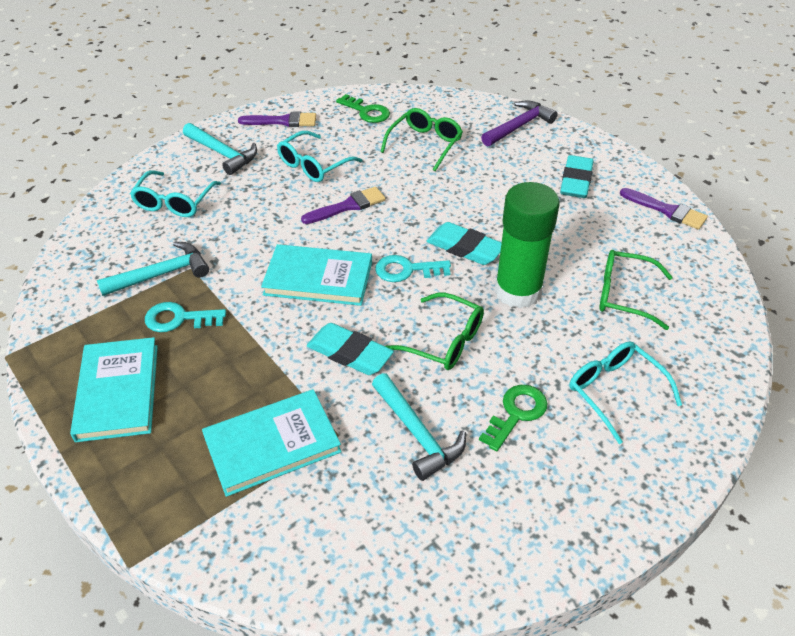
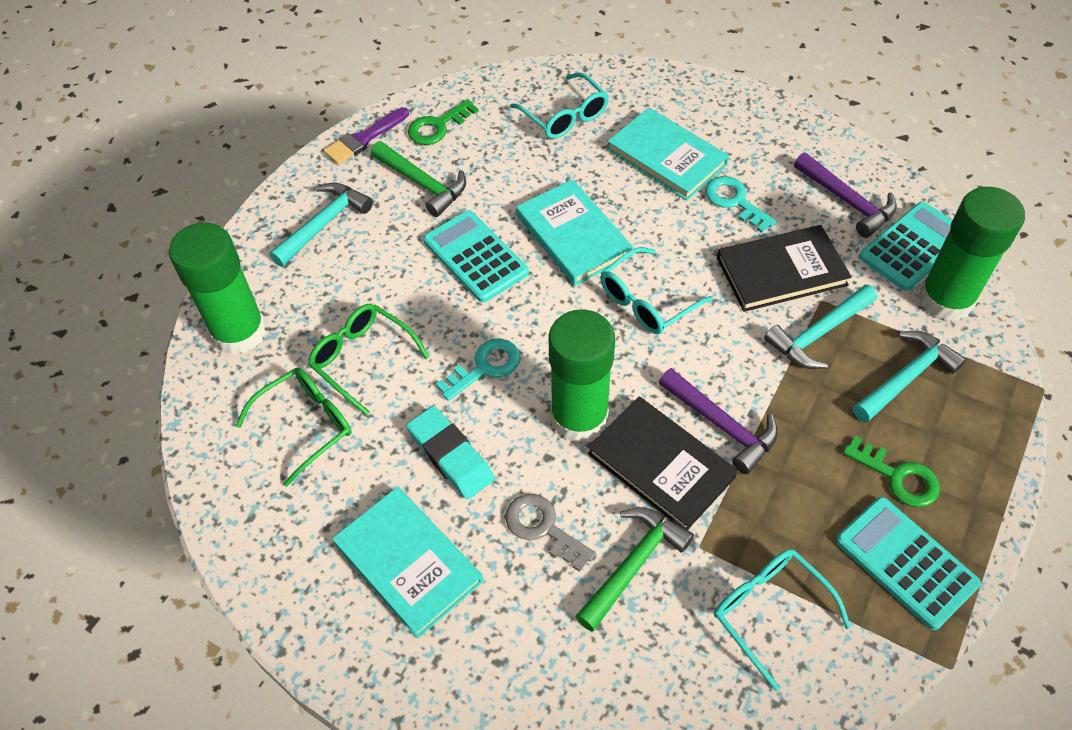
black book: none = 0 -> [588,396,738,530] [717,225,852,312] = 2
green glasses: [381,108,463,171] [385,293,484,370] [599,250,673,330] = 3 -> [235,368,352,487] [308,304,429,415] = 2
green glue stick: [494,182,560,308] = 1 -> [169,222,266,355] [548,309,615,443] [918,187,1025,321] = 3
green hammer: none = 0 -> [371,141,466,217] [575,507,694,631] = 2
grey key: none = 0 -> [505,494,596,572] = 1
purple brush: [238,112,316,127] [301,186,386,224] [620,188,708,230] = 3 -> [324,107,409,165] = 1
purple hammer: [481,101,557,147] = 1 -> [659,368,778,474] [794,153,897,238] = 2
turquoise calculator: none = 0 -> [423,210,529,303] [836,497,981,630] [859,202,952,291] = 3
turquoise eraser: [307,323,394,375] [426,222,502,265] [560,155,594,198] = 3 -> [406,406,495,499] = 1

